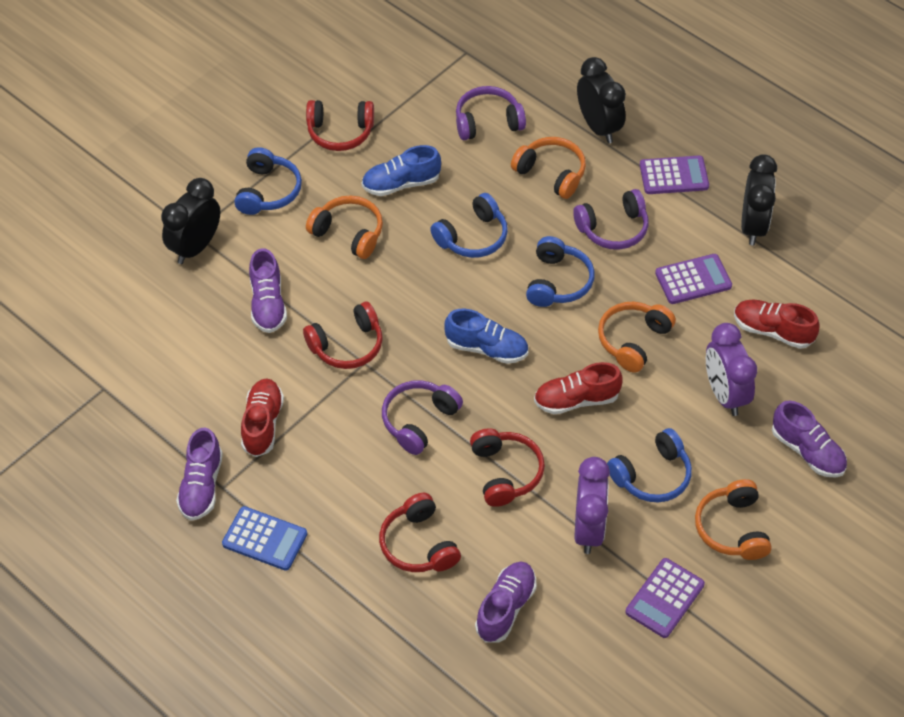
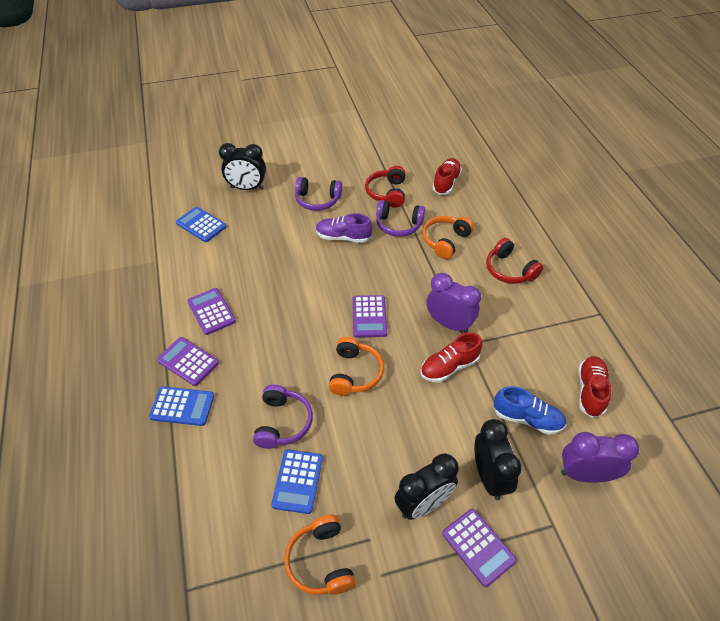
blue calculator: [222,506,307,571] = 1 -> [149,386,214,426] [176,207,226,242] [271,449,323,514] = 3
blue headphones: [234,147,302,215] [430,193,508,258] [526,236,595,307] [607,428,692,502] = 4 -> none = 0
blue shoe: [362,145,441,196] [444,309,528,364] = 2 -> [493,386,566,435] = 1
orange headphones: [306,196,383,259] [511,137,586,199] [598,302,676,373] [695,479,772,560] = 4 -> [284,515,356,595] [329,337,384,396] [422,216,474,259] = 3
purple calculator: [625,558,705,638] [640,156,709,194] [655,254,732,304] = 3 -> [157,337,219,386] [187,288,236,335] [352,295,387,338] [442,509,517,587] = 4
purple shoe: [176,427,223,521] [249,248,287,333] [475,562,536,642] [772,401,847,477] = 4 -> [316,213,372,243] = 1
red headphones: [303,302,383,369] [306,100,374,151] [379,493,461,572] [470,428,545,507] = 4 -> [365,166,405,208] [486,238,543,284] = 2

